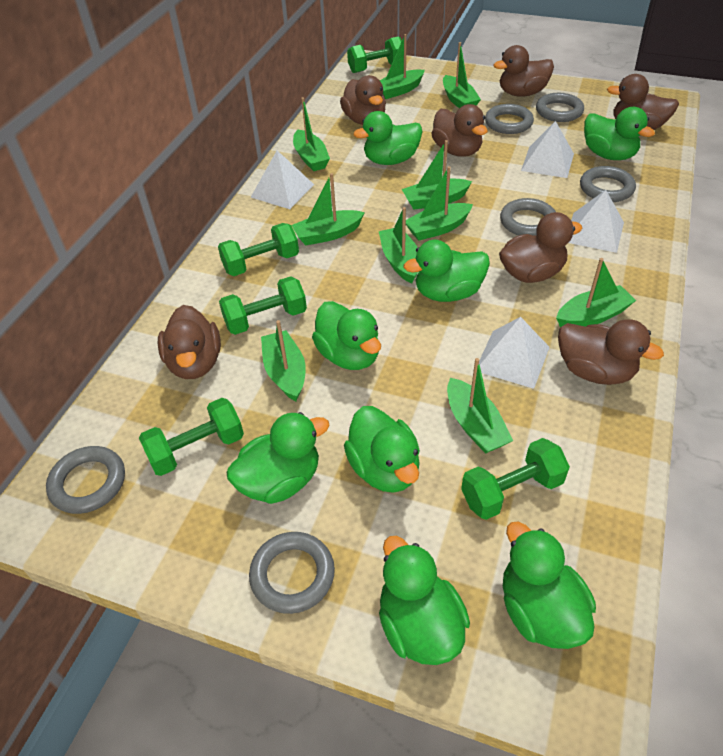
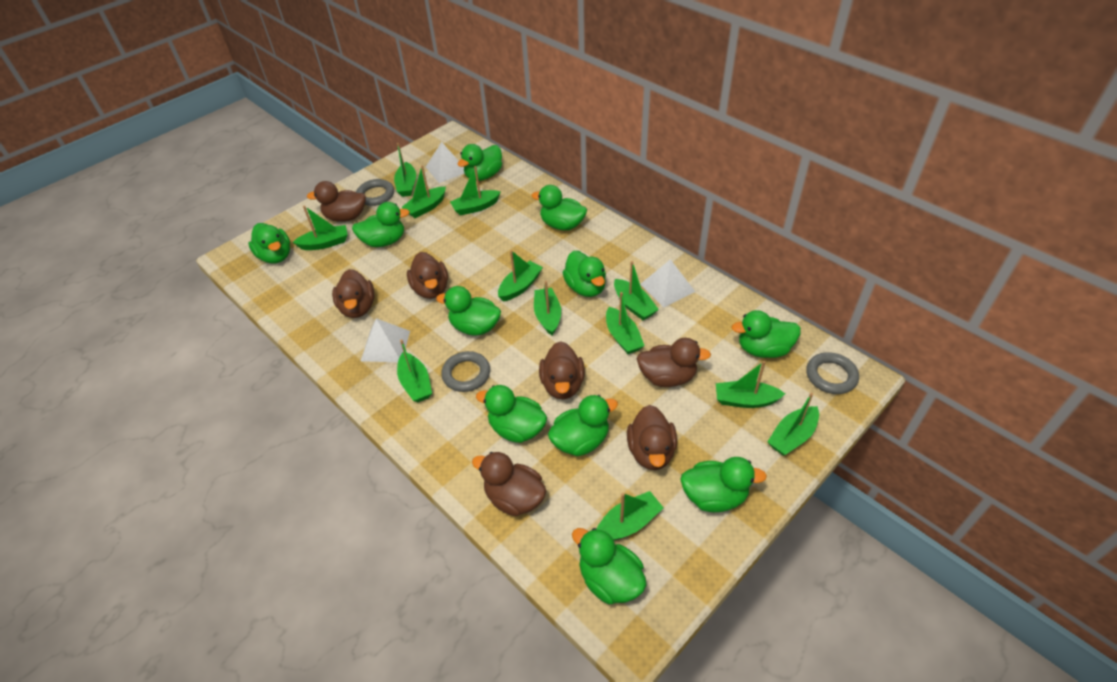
green boat: [261,320,306,401] [292,173,365,245] [293,97,330,171] [379,207,418,284] [380,34,425,99] [402,140,472,209] [406,166,473,241] [443,42,481,108] [447,358,513,454] [556,258,636,327] = 10 -> [293,206,348,250] [394,143,416,197] [397,340,432,403] [401,165,446,218] [450,166,501,215] [498,250,543,302] [534,281,561,335] [597,491,664,541] [606,292,645,354] [614,261,659,320] [716,361,785,408] [767,393,819,456] = 12
green duck: [226,412,330,504] [312,301,381,370] [344,406,420,493] [353,111,423,165] [379,536,470,665] [404,240,490,302] [503,522,596,649] [584,107,655,160] = 8 -> [248,223,290,264] [352,202,410,247] [436,286,501,336] [457,144,502,181] [476,385,547,443] [531,185,587,230] [548,395,618,456] [562,251,606,297] [572,528,647,604] [680,457,767,512] [732,310,801,358] = 11
green dumbbell: [139,398,244,476] [218,223,299,276] [219,276,307,335] [347,36,402,73] [461,438,570,520] = 5 -> none = 0
grey ring: [46,446,125,514] [249,532,335,614] [485,104,534,134] [500,198,556,236] [536,93,584,122] [580,166,636,202] = 6 -> [356,179,394,206] [441,351,490,392] [806,352,859,394] = 3
white pyramid: [251,150,314,209] [479,317,550,389] [521,121,574,178] [569,190,624,253] = 4 -> [361,318,410,362] [426,142,465,183] [640,259,695,308] = 3

